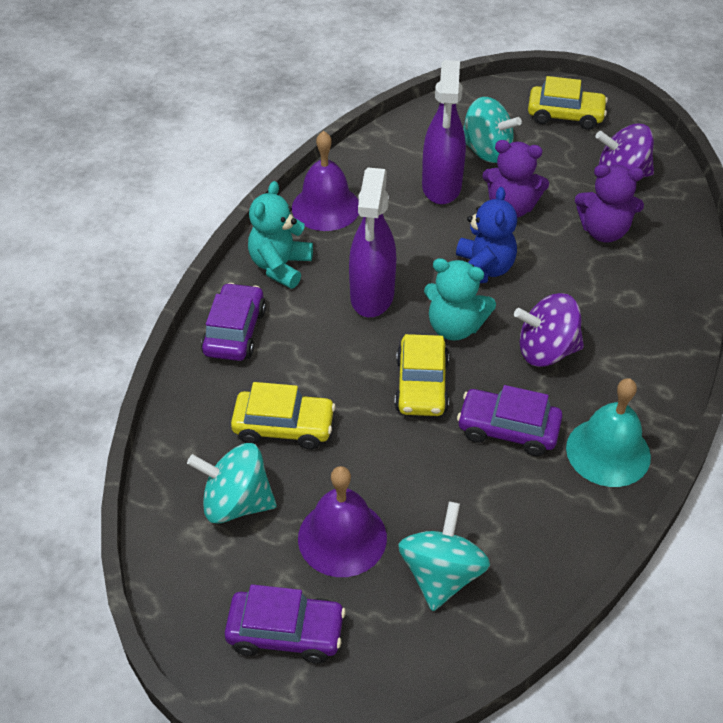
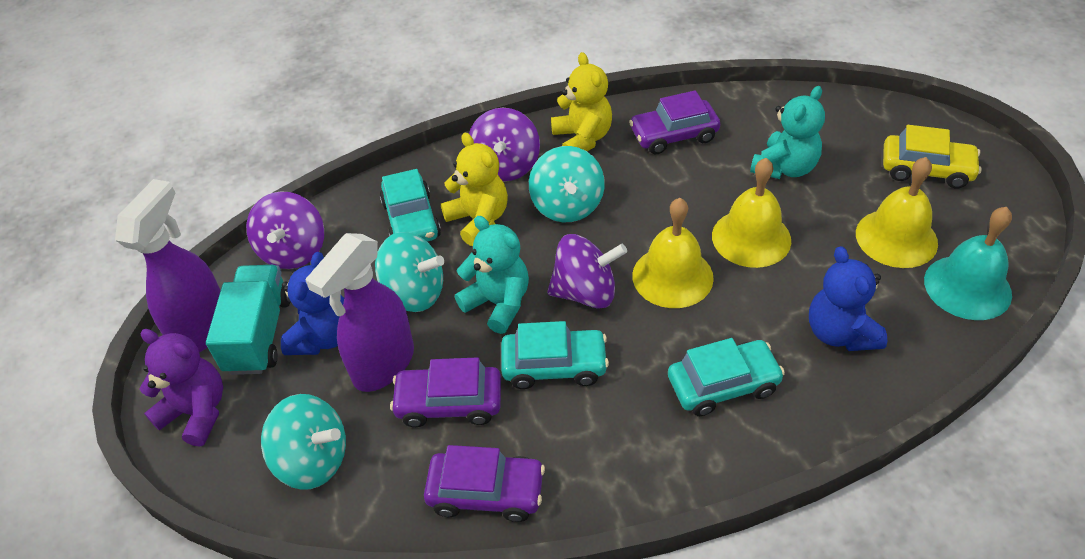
blue teddy bear: [456,187,517,283] = 1 -> [281,252,344,355] [809,246,887,351] = 2
purple bell: [292,131,359,231] [298,466,387,577] = 2 -> none = 0
purple spinning top: [514,293,584,367] [596,124,654,177] = 2 -> [246,191,324,269] [469,108,540,181] [547,234,627,309] = 3
purple teddy bear: [482,140,549,218] [575,164,644,242] = 2 -> [139,329,223,447] = 1
turquoise car: none = 0 -> [380,169,441,242] [501,321,609,389] [668,338,785,416] = 3
turquoise truck: none = 0 -> [206,265,291,375] = 1
yellow bell: none = 0 -> [632,198,714,308] [712,158,791,268] [856,157,938,268] = 3
yellow car: [231,382,336,450] [394,334,449,416] [528,76,608,130] = 3 -> [883,125,982,188] = 1
yellow teddy bear: none = 0 -> [441,133,508,246] [551,52,612,151] = 2

